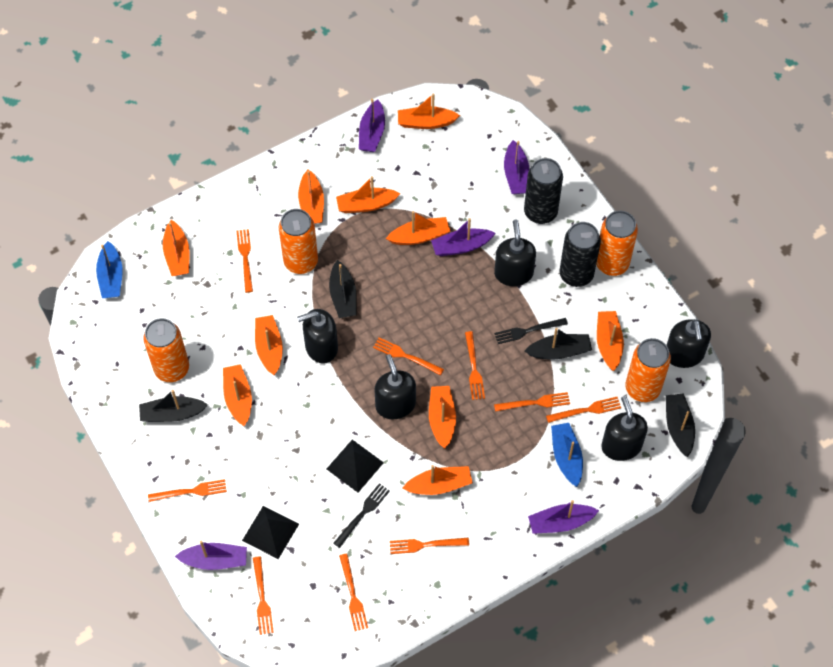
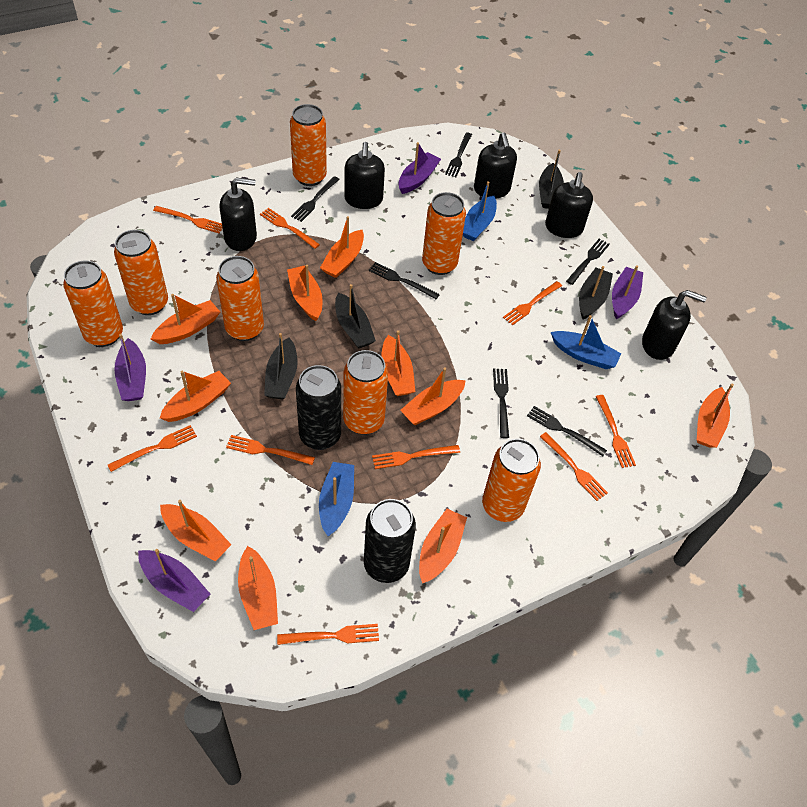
black fork: [333,483,390,548] [494,318,568,344] = 2 -> [291,176,340,222] [369,262,440,299] [445,133,472,177] [493,369,509,438] [527,406,607,456] [566,239,610,285] = 6
black pyramid: [242,506,299,559] [327,440,384,492] = 2 -> none = 0
blue boat: [96,241,122,298] [551,423,583,487] = 2 -> [319,462,354,536] [463,181,497,241] [550,315,622,369] = 3
orange can: [143,318,189,382] [279,209,318,274] [596,211,638,276] [625,338,671,402] = 4 -> [63,261,123,347] [114,230,168,315] [216,256,264,341] [290,104,327,186] [343,350,388,435] [422,192,466,275] [482,439,541,522] = 7
purple boat: [175,540,247,570] [359,99,385,152] [431,218,496,256] [504,140,529,194] [528,500,599,534] = 5 -> [114,334,146,401] [138,549,210,612] [398,142,441,194] [612,265,643,319] = 4

